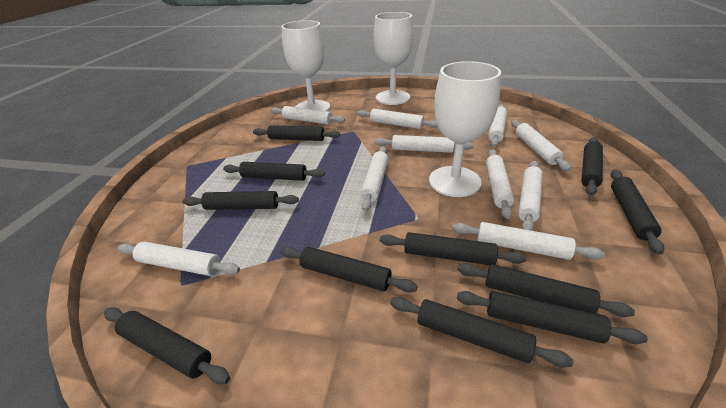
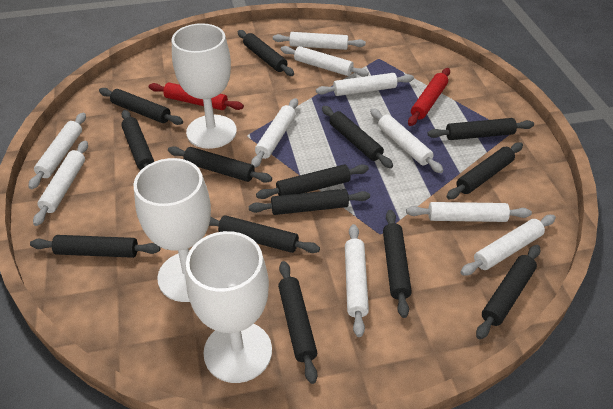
black rolling pin: [104,307,230,384] [182,191,299,210] [223,162,325,181] [253,125,340,141] [280,246,418,293] [380,232,526,265] [390,297,573,368] [457,263,635,317] [457,291,648,344] [581,137,603,196] [611,169,664,255] = 11 -> [30,235,160,258] [99,88,183,125] [121,110,154,170] [168,146,272,183] [209,215,320,253] [238,30,294,76] [249,189,370,215] [256,164,369,199] [278,261,317,384] [322,106,393,168] [383,210,412,318] [428,118,534,140] [447,142,523,199] [476,245,540,339] = 14
red rolling pin: none = 0 -> [149,83,244,110] [408,68,450,126] = 2

